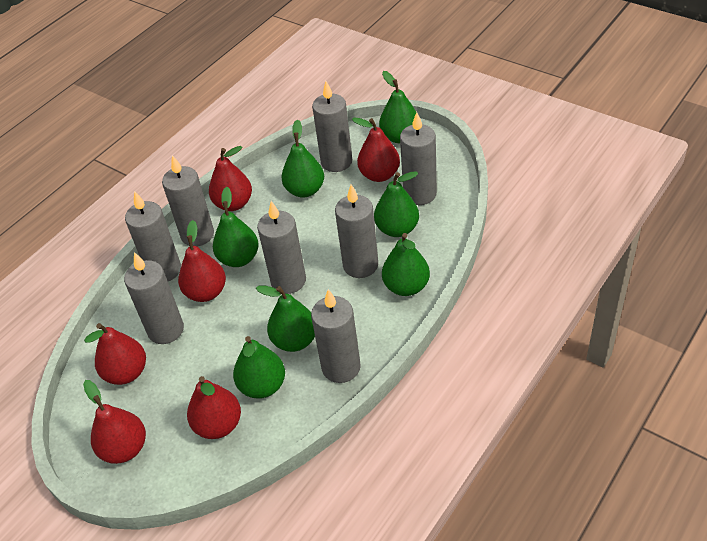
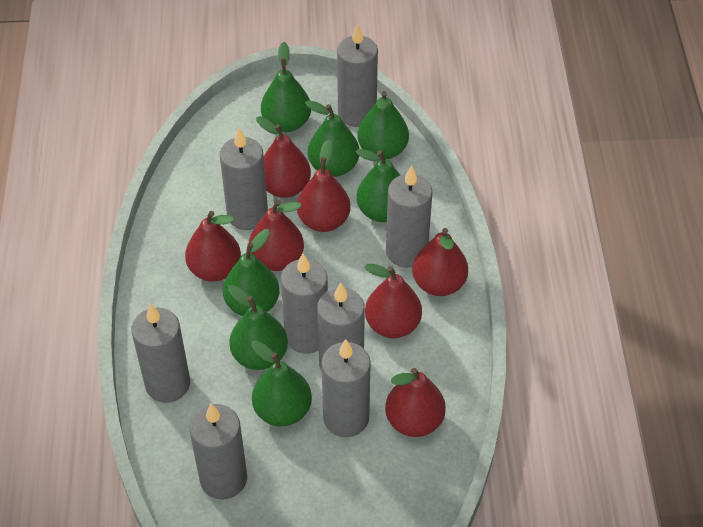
red pear: [83,380,146,464] [84,323,146,385] [178,220,226,302] [187,376,241,439] [209,146,252,211] [352,118,400,182] = 6 -> [185,211,241,282] [249,200,304,271] [256,116,311,198] [297,140,350,232] [364,264,422,338] [385,368,446,437] [412,228,468,296] = 7

